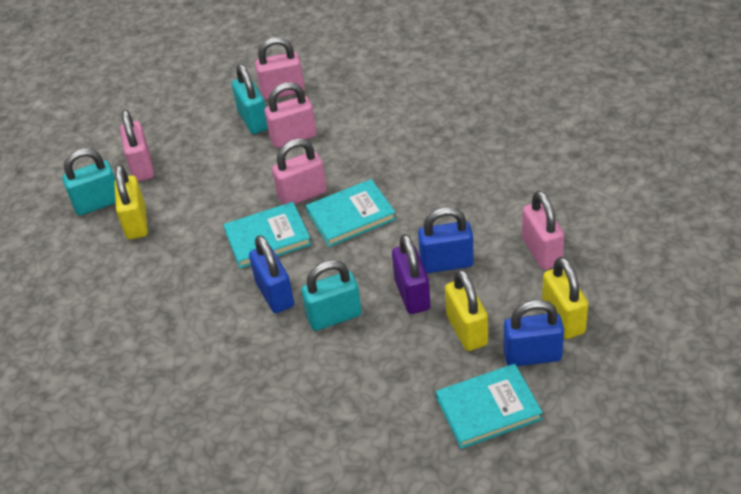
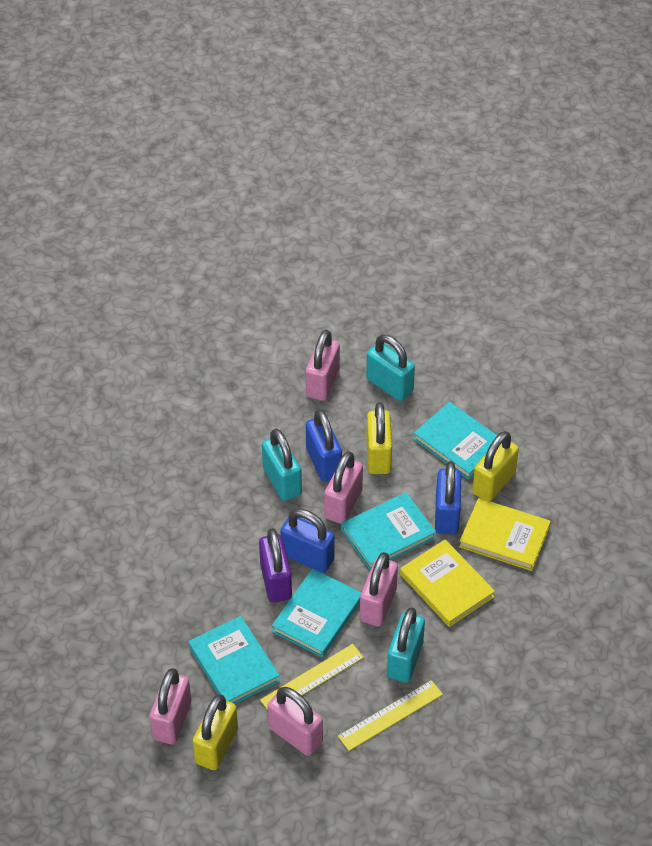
turquoise book: [223,202,312,269] [306,179,396,247] [436,364,543,449] = 3 -> [189,616,280,704] [272,568,361,657] [341,492,436,570] [413,402,498,480] = 4
yellow book: none = 0 -> [400,539,495,627] [459,498,551,571] = 2
yellow ruler: none = 0 -> [260,644,364,710] [338,680,443,751] = 2

